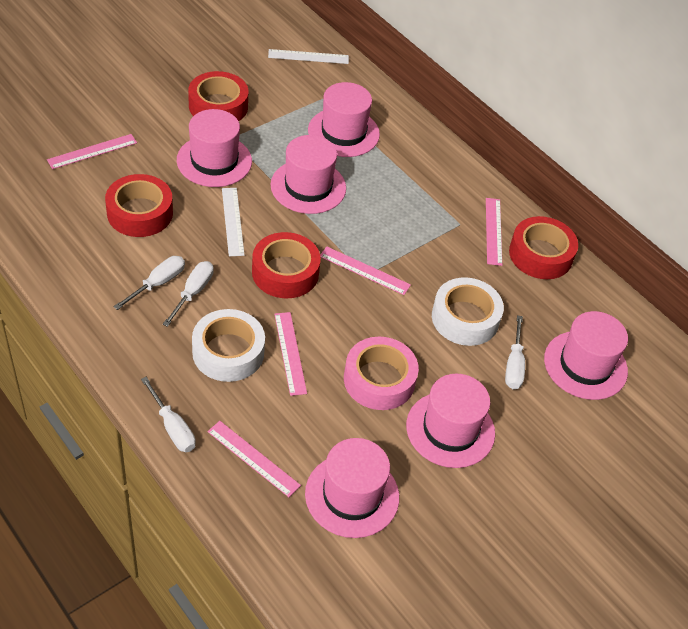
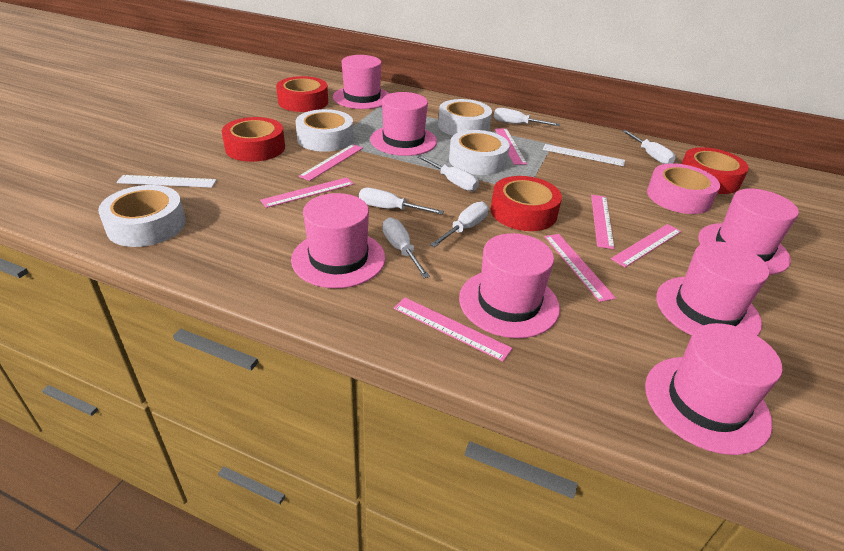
pink hat: [177,109,252,187] [271,135,346,214] [305,438,399,538] [308,82,380,157] [406,374,495,468] [544,311,628,400] = 6 -> [291,193,385,288] [333,55,389,109] [370,92,437,156] [459,233,560,338] [645,323,782,455] [656,241,769,336] [698,188,799,275] = 7
pink ruler: [47,134,137,169] [207,421,301,497] [274,312,307,396] [320,247,411,295] [486,198,502,266] = 5 -> [260,177,354,208] [298,144,363,181] [394,297,512,362] [495,129,527,165] [544,234,616,302] [591,195,615,249] [611,224,682,267] = 7
white screwdriver: [113,256,185,310] [141,377,196,452] [163,261,214,327] [505,315,525,389] = 4 -> [359,188,444,214] [383,218,430,278] [417,155,479,191] [430,202,489,247] [494,108,560,126] [622,130,676,164] = 6
white tape: [192,309,265,382] [432,277,504,346] = 2 -> [98,185,186,247] [296,109,354,152] [438,99,492,136] [449,130,510,175] = 4

